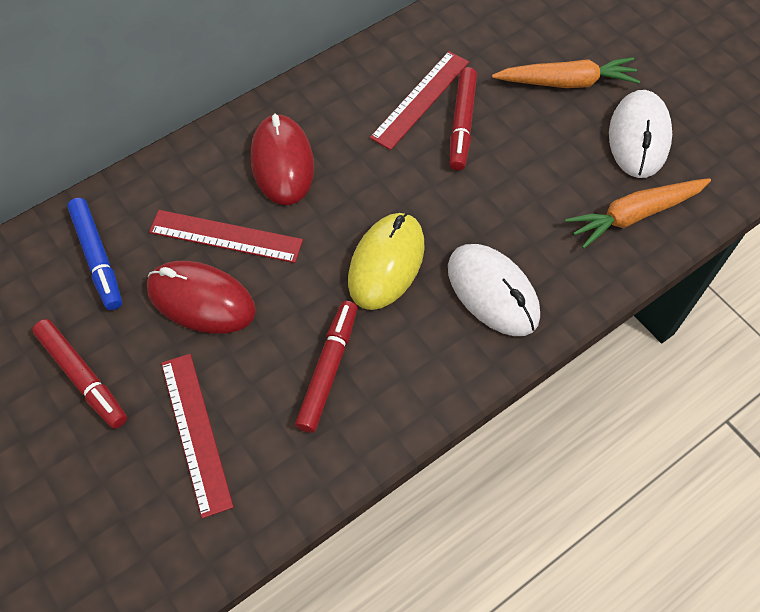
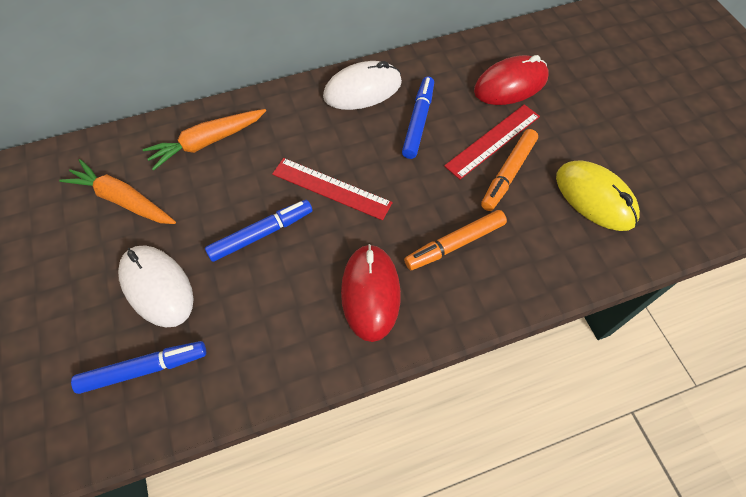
blue marker: [67,198,122,310] = 1 -> [71,341,206,394] [205,200,312,262] [402,77,434,159] = 3
orange marker: none = 0 -> [404,210,507,270] [481,129,538,211] = 2
red marker: [32,319,127,429] [295,301,358,433] [450,67,477,171] = 3 -> none = 0
red ruler: [149,210,303,263] [161,354,234,518] [370,51,469,150] = 3 -> [272,158,393,220] [444,104,540,180] = 2

